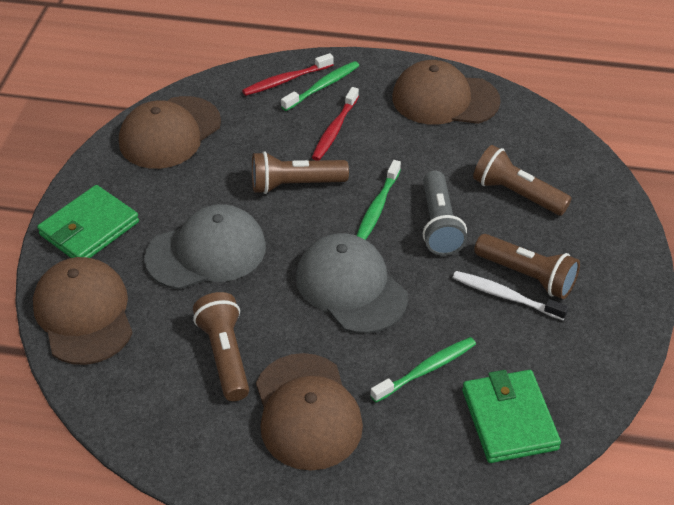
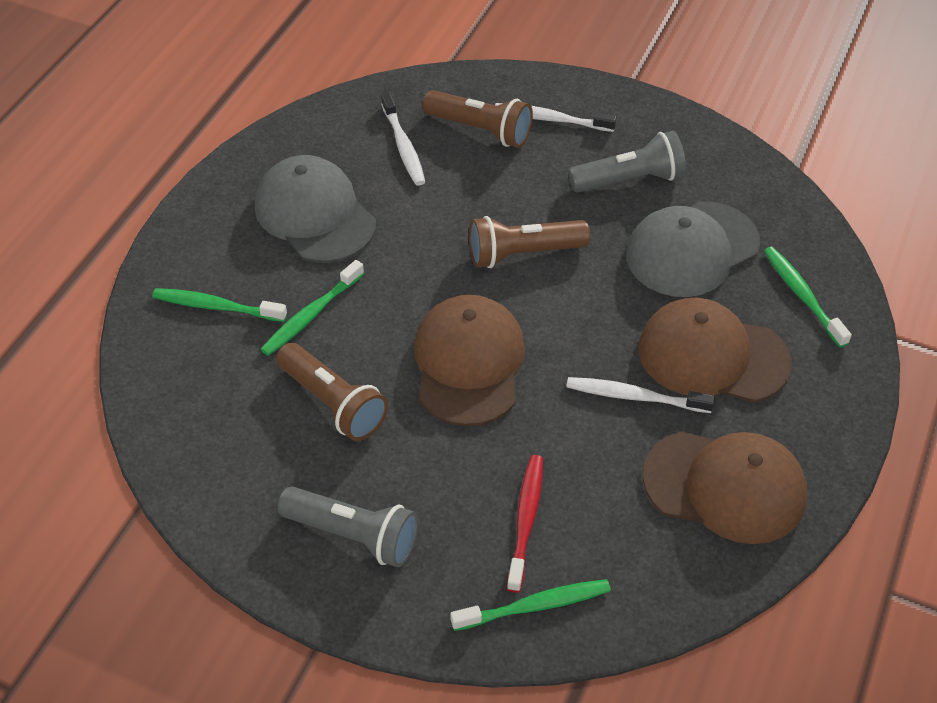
brown cap: [33,257,132,365] [119,96,221,169] [256,353,363,470] [392,60,501,125] = 4 -> [414,295,525,426] [638,298,792,402] [643,431,807,544] = 3
brown flashlight: [193,292,249,401] [252,151,349,194] [473,145,572,215] [474,234,580,299] = 4 -> [276,343,388,441] [423,90,533,148] [469,216,590,268] = 3
green toothbrush: [281,61,359,111] [357,160,401,240] [370,337,476,402] = 3 -> [152,288,287,322] [260,260,364,356] [450,579,611,631] [764,247,852,348] = 4
green wallet: [37,185,139,258] [462,370,561,463] = 2 -> none = 0
grey flashlight: [423,170,467,256] = 1 -> [278,486,419,567] [568,131,686,192] = 2
red toothbrush: [242,53,334,96] [312,87,359,161] = 2 -> [507,455,543,593] = 1
white toothbrush: [453,271,569,320] = 1 -> [381,92,425,186] [495,103,617,132] [566,377,715,413] = 3

